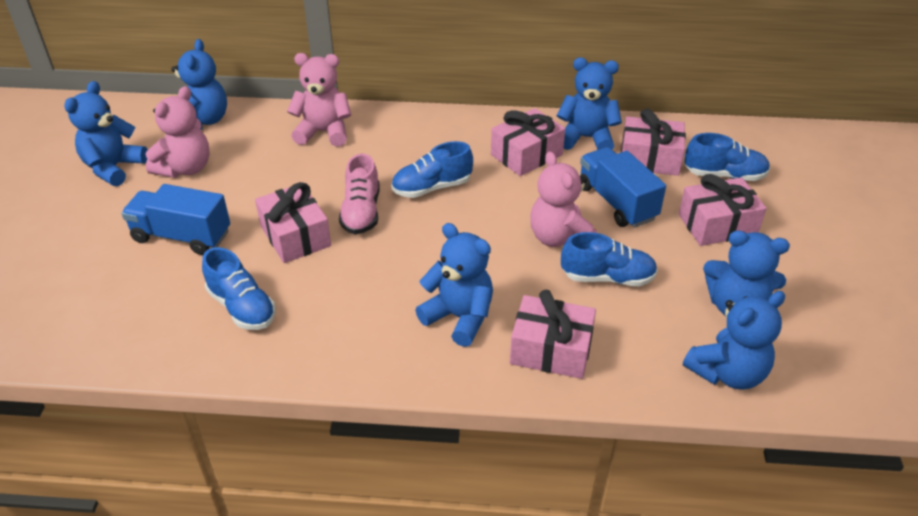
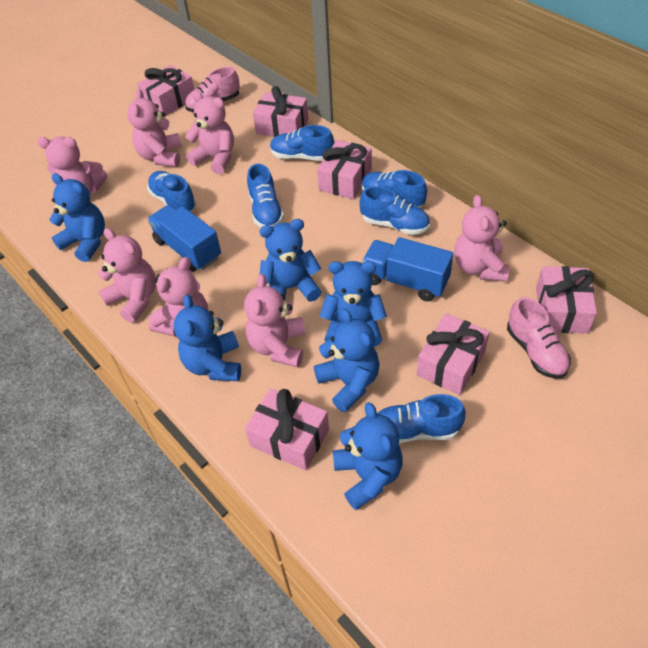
blue shoe: [202,247,276,330] [391,141,473,198] [561,232,658,287] [684,133,770,181] = 4 -> [147,171,196,212] [247,164,284,228] [270,125,334,161] [359,186,430,235] [362,170,427,208] [377,394,466,444] = 6
pink gift: [255,182,331,263] [491,108,565,176] [510,290,596,379] [621,109,686,176] [679,174,767,246] = 5 -> [137,65,194,117] [245,388,329,470] [253,86,308,137] [317,140,372,199] [417,313,490,395] [536,266,597,334] = 6
pink shoe: [339,154,379,234] = 1 -> [185,67,240,112] [507,297,571,379] = 2
pink teddy bear: [145,86,209,178] [287,53,351,147] [530,151,597,247] = 3 -> [37,137,107,194] [98,228,156,323] [127,89,182,167] [149,257,208,337] [185,91,234,174] [244,274,305,367] [454,195,509,282] = 7

